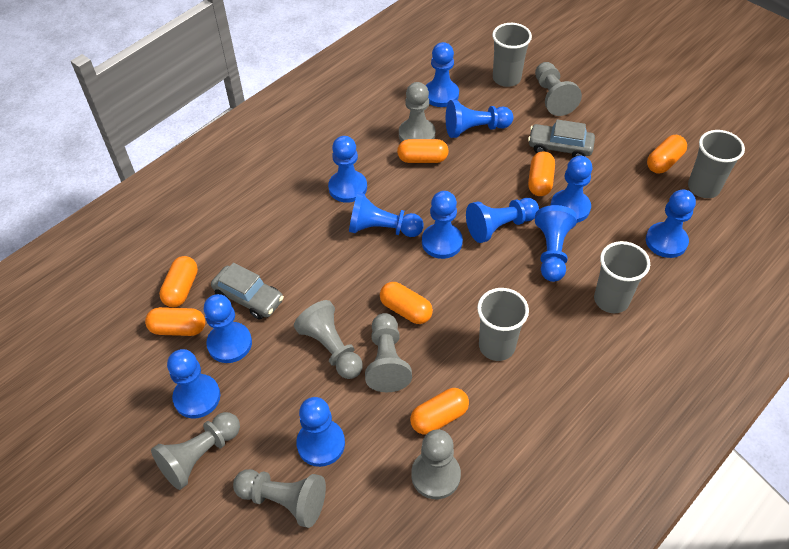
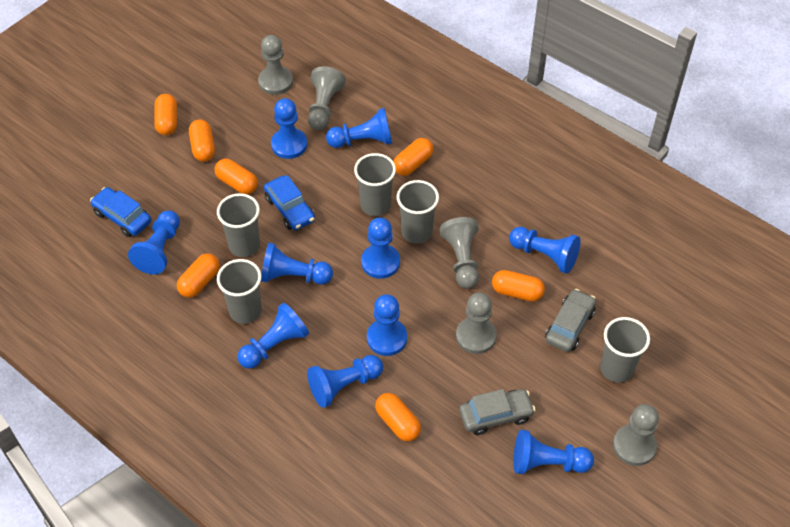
blue car: none = 0 -> [90,187,151,237] [264,175,315,230] = 2
blue pawn: [167,349,220,418] [203,294,252,363] [296,397,345,467] [328,136,367,203] [349,192,424,237] [422,191,463,259] [426,42,459,107] [446,100,513,138] [466,198,539,243] [535,205,577,282] [550,155,592,223] [646,189,696,258] = 12 -> [128,210,180,275] [237,303,309,369] [261,243,333,285] [271,98,307,159] [307,355,383,408] [326,108,392,148] [361,217,400,279] [367,294,407,356] [509,227,581,274] [513,430,594,474] = 10
grey cup: [477,288,529,361] [492,23,532,87] [594,241,650,313] [688,130,745,198] = 4 -> [217,193,260,257] [217,259,262,324] [354,153,396,216] [397,180,439,244] [600,317,650,383] = 5
grey pawn: [151,412,240,490] [233,469,326,528] [294,300,363,379] [365,313,412,392] [399,82,435,142] [411,429,461,499] [535,62,582,116] = 7 -> [258,35,293,95] [308,66,346,130] [440,217,479,289] [456,292,497,354] [613,404,659,466] = 5

